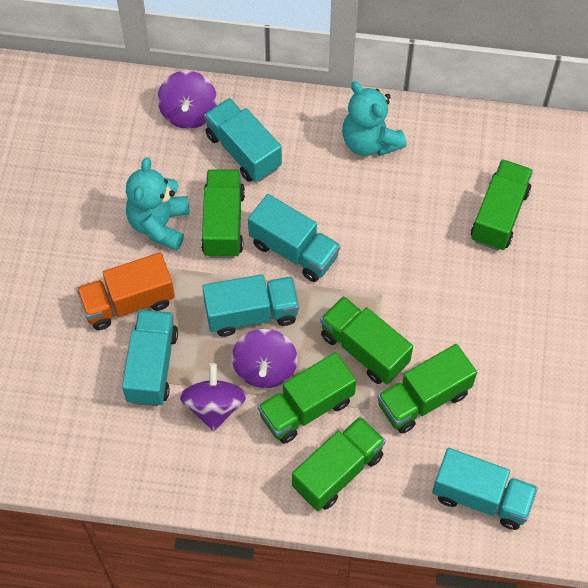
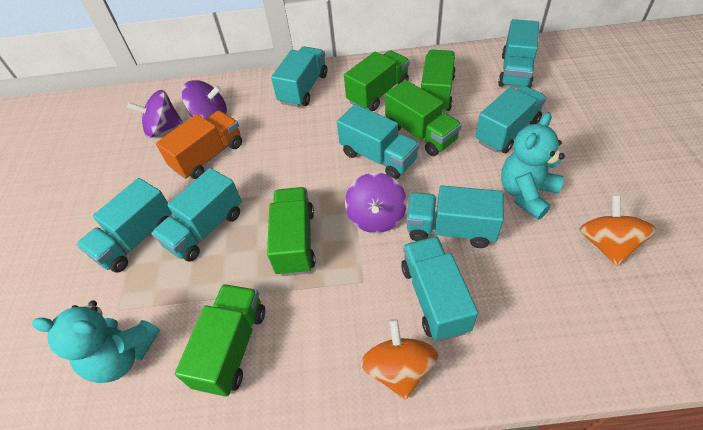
green truck: [201,169,245,258] [258,352,356,444] [292,416,386,511] [320,296,413,384] [377,344,477,434] [471,160,533,251] = 6 -> [175,284,265,396] [267,187,315,276] [344,50,409,111] [385,80,462,156] [421,50,456,113] = 5
orange spinning top: none = 0 -> [361,319,438,400] [579,195,657,266] = 2
turquoise truck: [122,310,178,406] [202,274,299,337] [204,98,282,182] [248,194,340,282] [432,448,538,530] = 5 -> [77,178,172,272] [151,168,242,262] [271,46,327,107] [337,104,419,179] [401,236,478,341] [406,186,504,248] [475,85,547,153] [498,19,539,88] = 8

